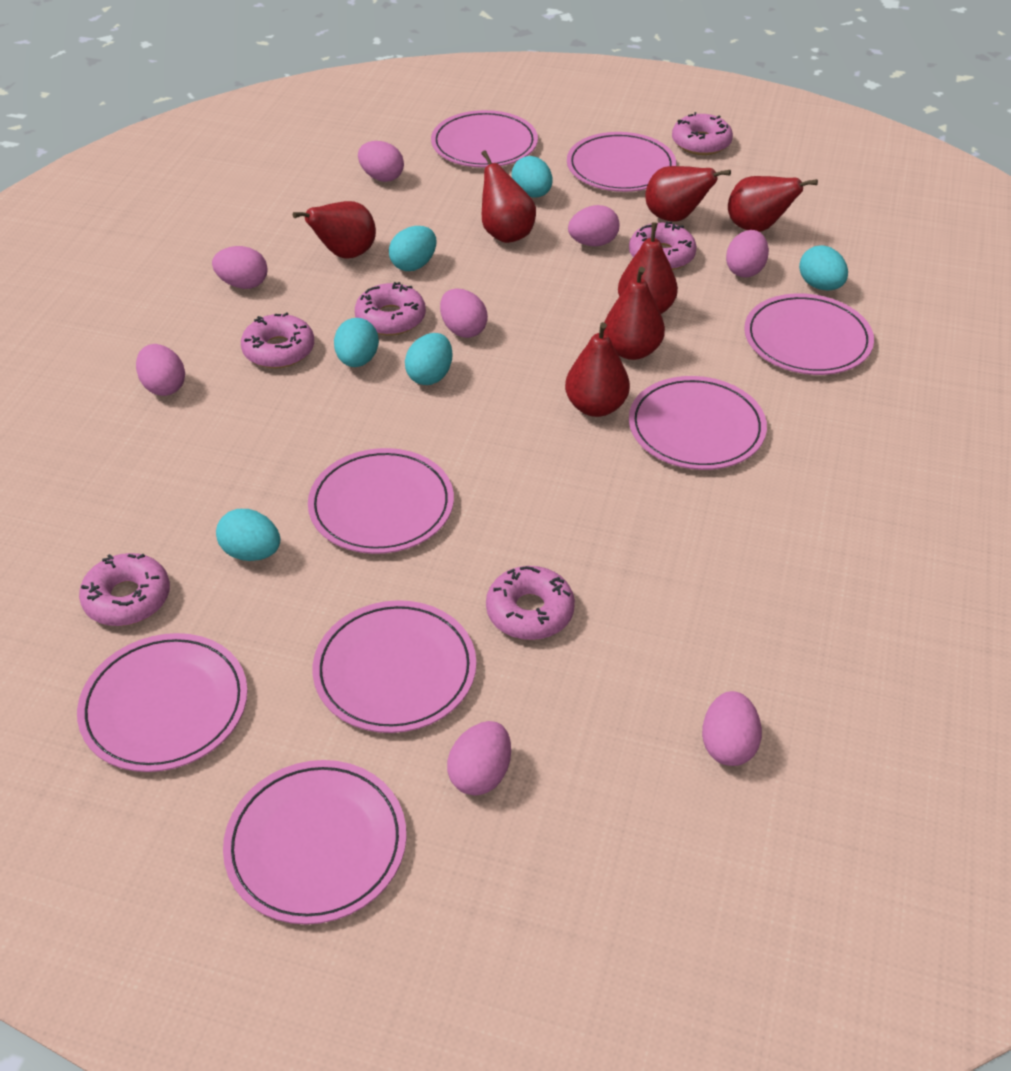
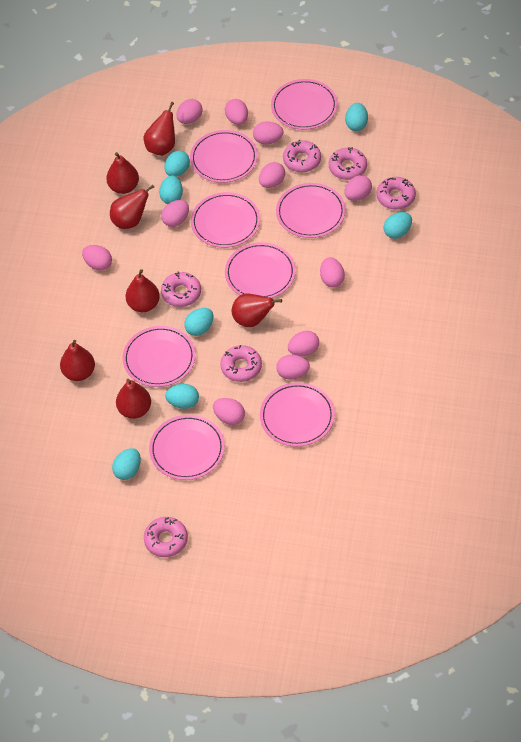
pink egg: [136,344,185,396] [212,246,268,289] [358,141,404,182] [440,289,488,338] [447,721,511,795] [568,205,620,246] [702,691,762,766] [726,230,769,278] = 8 -> [82,245,112,271] [161,200,189,227] [177,99,203,124] [213,398,245,425] [225,99,248,125] [253,121,283,145] [259,162,285,188] [276,355,310,380] [288,331,319,356] [320,257,345,288] [344,175,372,201] = 11
turquoise egg: [216,509,280,561] [334,318,379,367] [389,226,436,271] [405,333,453,385] [512,156,552,198] [799,245,848,291] = 6 -> [112,448,141,480] [159,175,183,204] [165,151,190,177] [165,384,199,409] [184,308,213,336] [345,103,368,131] [384,212,412,239] = 7

